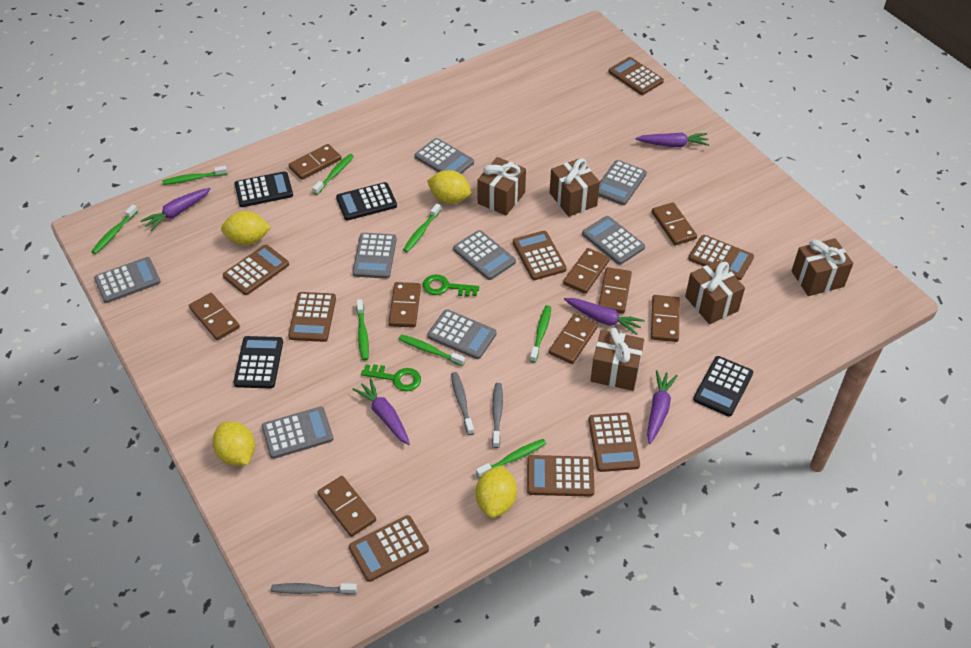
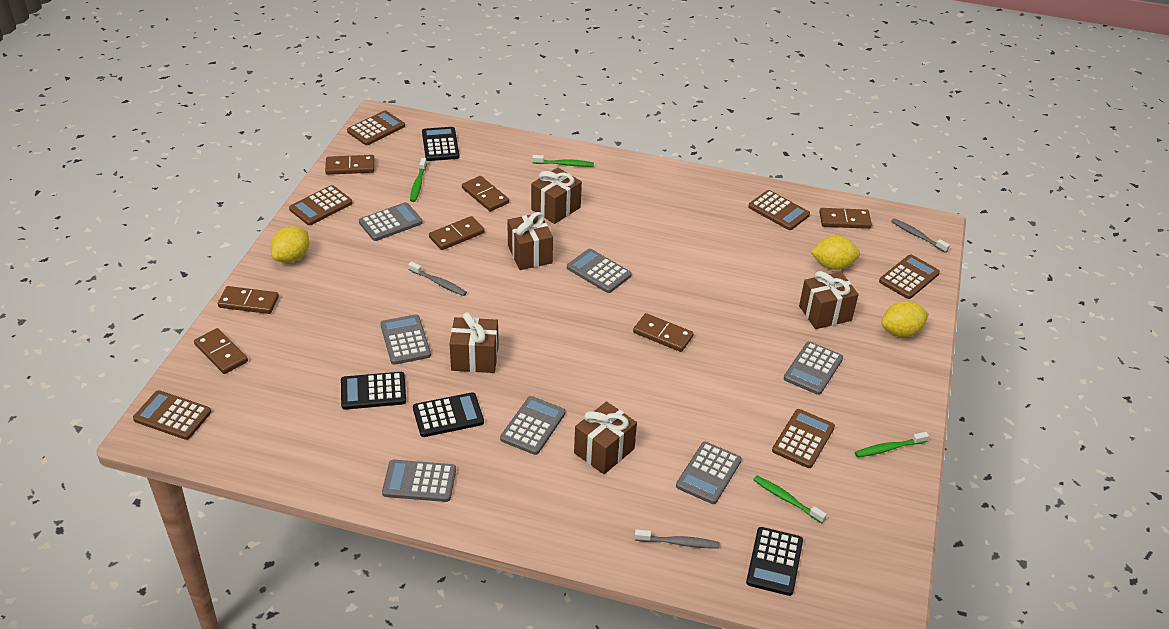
brown calculator: [223,245,289,295] [288,292,336,342] [349,515,429,582] [513,231,567,280] [527,455,595,496] [588,412,640,472] [609,57,664,95] [688,235,754,280] = 8 -> [133,390,211,440] [289,185,353,225] [347,110,405,145] [748,190,810,230] [772,409,835,468] [879,255,940,299] = 6
brown domino: [189,293,240,340] [289,144,341,180] [318,476,376,537] [388,282,421,328] [549,314,598,364] [563,248,610,294] [598,267,632,314] [651,295,680,342] [652,202,697,245] = 9 -> [194,328,248,374] [218,286,279,314] [325,155,375,175] [429,216,485,250] [462,176,509,211] [633,313,694,352] [819,208,872,229] = 7
green key: [361,364,421,391] [423,274,479,297] = 2 -> none = 0
green toothbrush: [91,204,138,254] [162,166,227,185] [312,154,354,195] [356,299,369,361] [399,334,465,366] [403,203,441,253] [476,439,546,478] [530,305,551,363] = 8 -> [410,158,427,202] [532,155,594,167] [753,476,827,523] [855,432,929,457] = 4
grey calculator: [94,257,161,303] [262,407,334,459] [352,233,397,279] [415,138,474,174] [427,309,497,359] [453,230,516,280] [582,216,645,265] [598,160,647,205] = 8 -> [359,202,423,241] [380,314,431,365] [382,460,456,502] [500,396,565,455] [567,249,632,293] [676,442,742,504] [784,341,843,395] = 7
purple carrot: [140,188,211,231] [352,379,410,445] [564,298,645,335] [635,133,709,147] [647,370,678,444] = 5 -> none = 0
yellow lemon: [213,421,255,466] [221,211,271,245] [427,170,472,204] [476,465,517,518] = 4 -> [270,226,309,263] [810,236,860,270] [881,301,929,337] = 3

